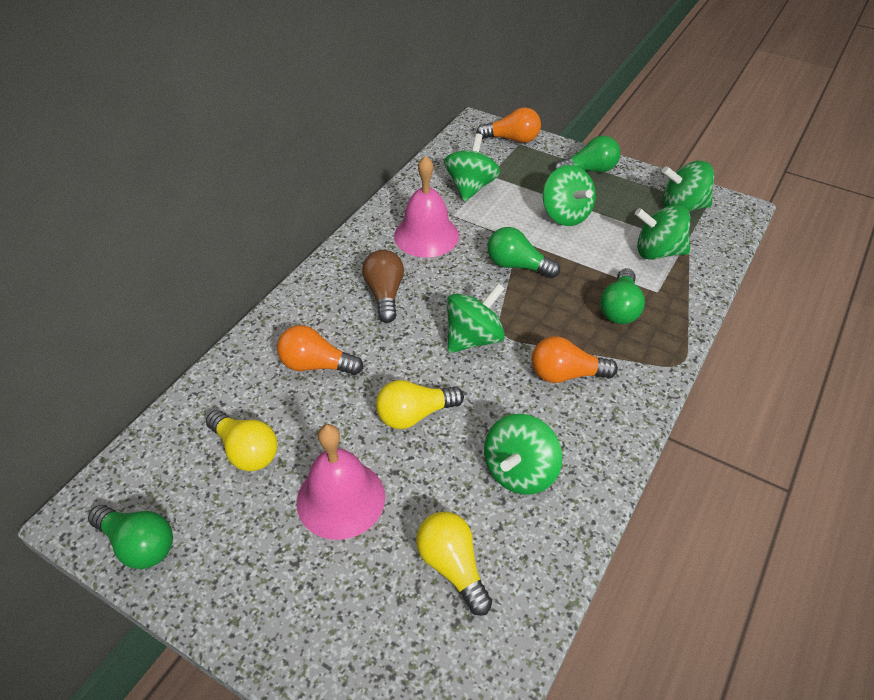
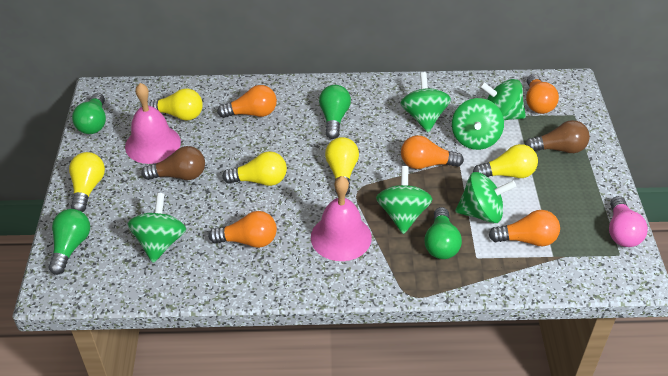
brown light bulb: [362,250,404,323] = 1 -> [141,146,205,180] [525,120,590,153] = 2
orange light bulb: [277,325,363,375] [476,107,541,143] [531,336,618,383] = 3 -> [208,211,277,248] [217,85,277,118] [401,135,464,169] [489,210,560,246] [526,74,559,114] = 5
pink light bulb: none = 0 -> [609,196,648,247] = 1
yellow light bulb: [206,410,277,471] [376,380,464,429] [416,511,492,616] = 3 -> [69,152,105,212] [148,88,203,121] [222,151,287,186] [325,137,359,196] [473,144,538,178] = 5

